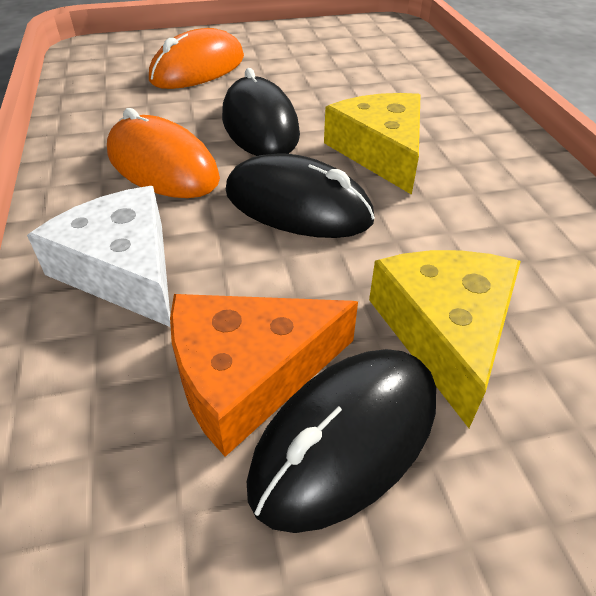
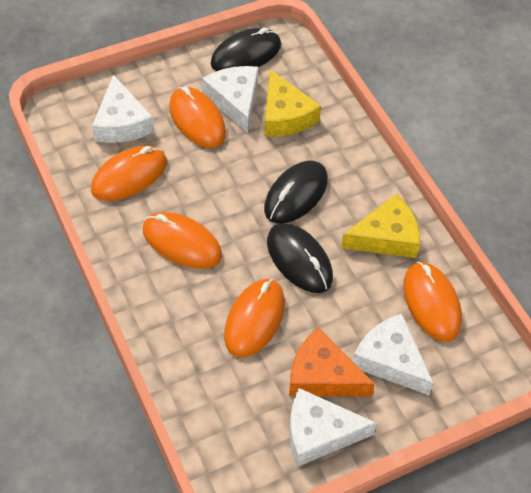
orange mouse: [107,108,220,198] [149,28,244,89] = 2 -> [91,145,167,201] [143,212,222,269] [169,86,226,148] [224,279,285,358] [403,261,462,342] = 5
white cheese: [27,186,171,327] = 1 -> [92,75,154,143] [202,66,258,133] [289,388,377,467] [353,314,434,395] = 4

